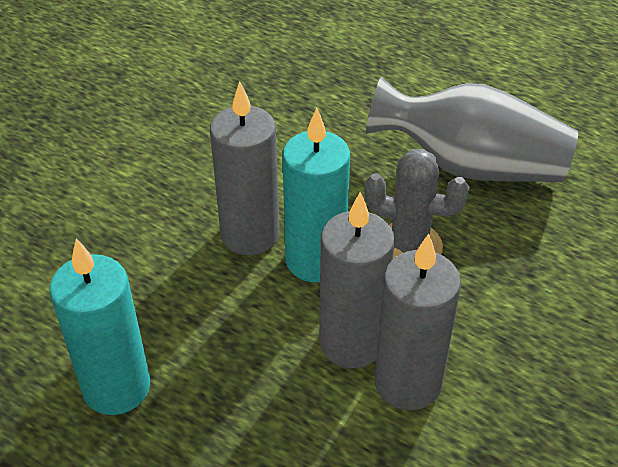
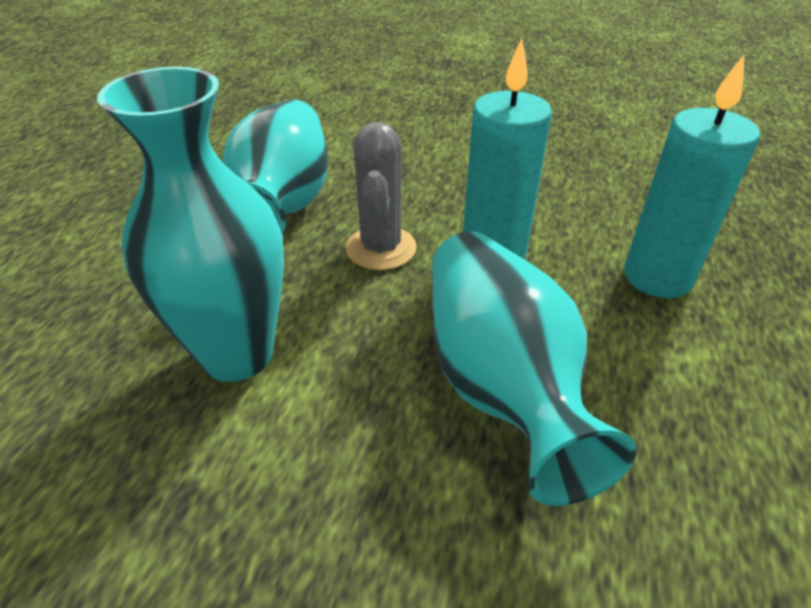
grey candle: [210,81,279,255] [319,192,395,369] [375,234,461,410] = 3 -> none = 0
grey vase: [366,77,578,182] = 1 -> none = 0
turquoise vase: none = 0 -> [97,67,284,382] [223,100,328,235] [432,231,636,506] = 3

